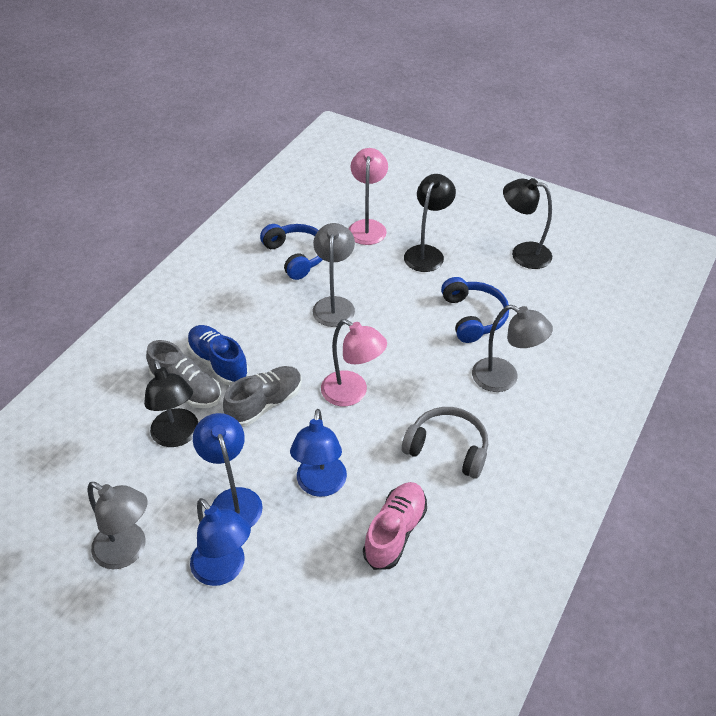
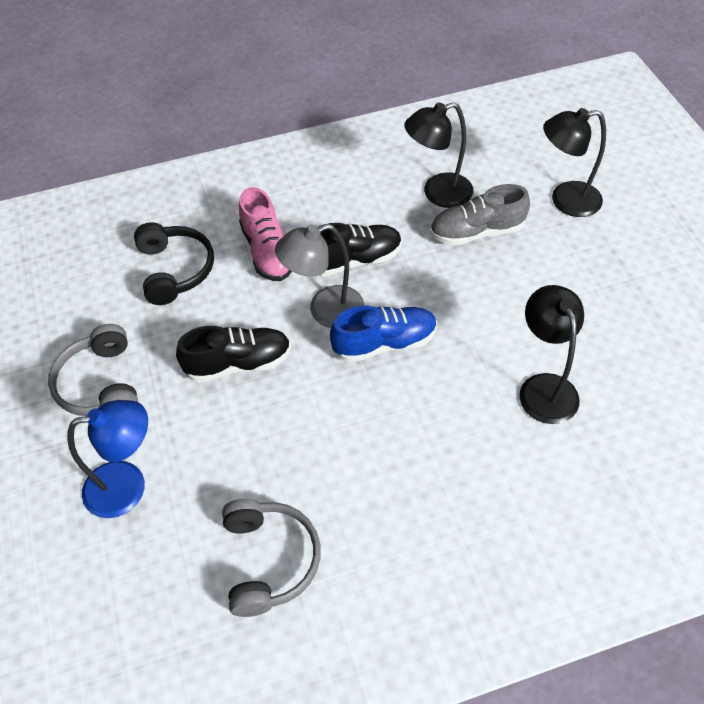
black headphones: none = 0 -> [134,222,214,305] = 1
black shoe: none = 0 -> [176,326,291,382] [318,223,402,277] = 2
blue headphones: [260,224,323,280] [441,277,509,343] = 2 -> none = 0
blue lamp: [190,498,251,586] [193,413,263,527] [290,409,347,497] = 3 -> [67,400,148,518] = 1
grey headphones: [402,407,488,479] = 1 -> [48,324,138,416] [222,499,321,617] = 2
grey lamp: [88,482,148,570] [313,223,355,327] [472,305,553,392] = 3 -> [275,224,365,328] = 1
grey shoe: [146,340,221,408] [223,366,302,427] = 2 -> [430,184,530,246] = 1
pink lamp: [321,319,387,406] [349,148,388,245] = 2 -> none = 0

